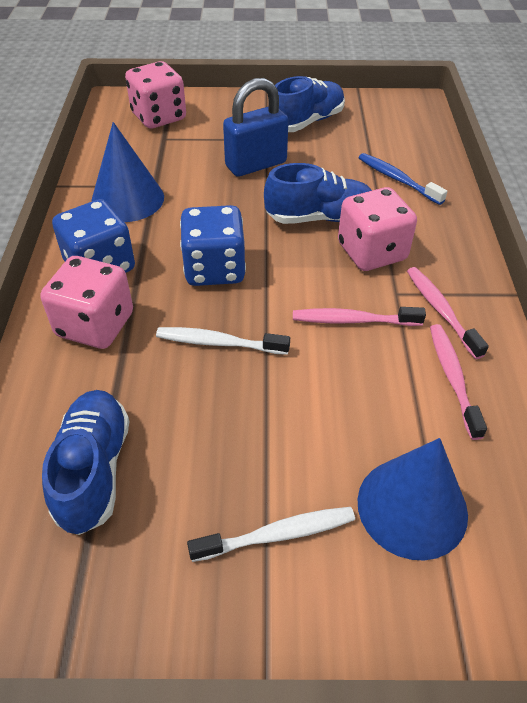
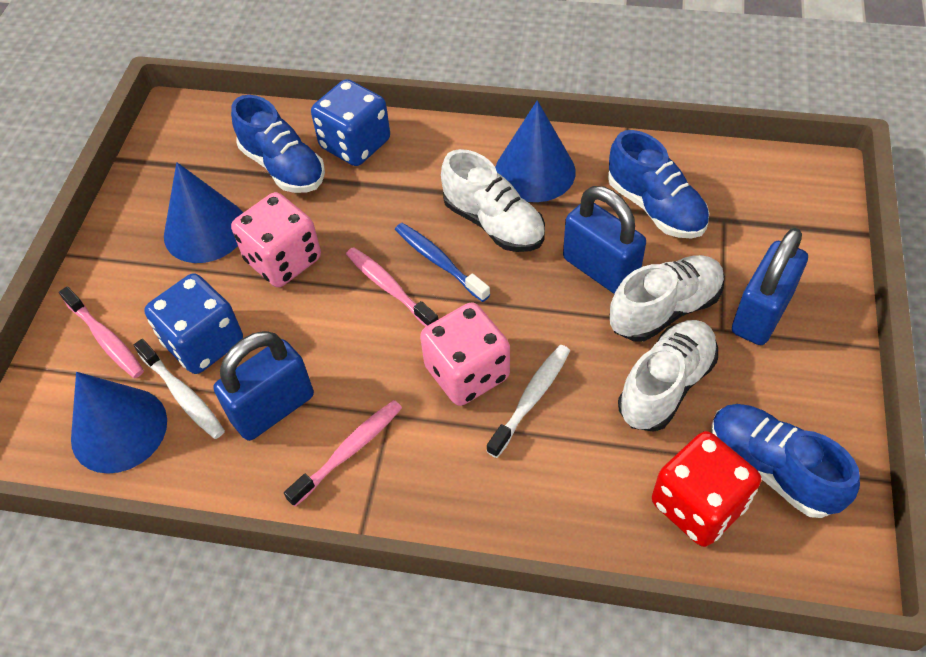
blue cone: [91,122,164,222] [358,438,468,561] = 2 -> [71,372,167,474] [164,162,243,263] [495,100,576,202] = 3
blue padlock: [223,78,288,177] = 1 -> [214,331,314,441] [563,186,646,294] [732,228,808,345] = 3
pink dice: [41,256,133,349] [125,61,186,129] [338,187,417,271] = 3 -> [231,192,321,287] [420,302,510,406] = 2
red dice: none = 0 -> [652,431,761,547] = 1
white shoe: none = 0 -> [441,149,545,252] [609,255,725,342] [618,320,718,432] = 3

